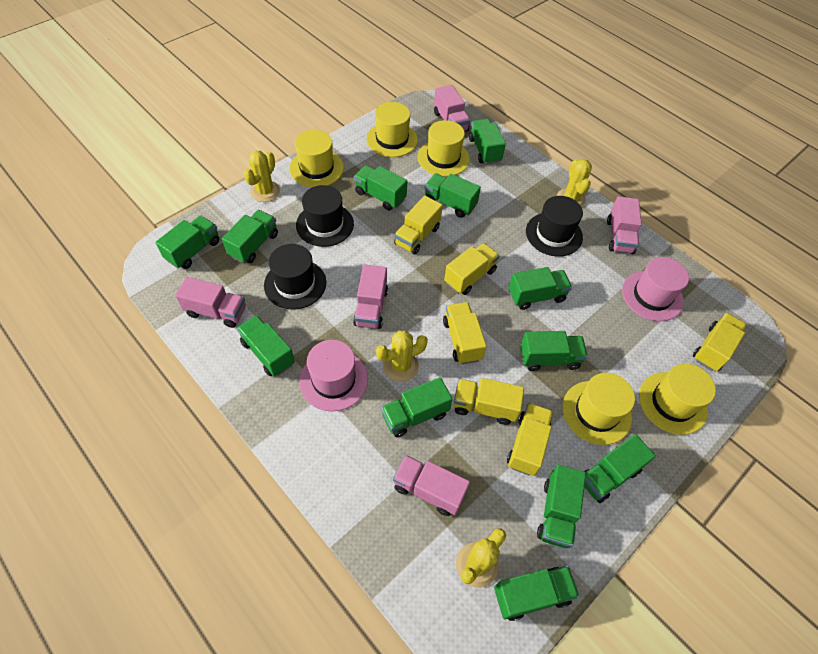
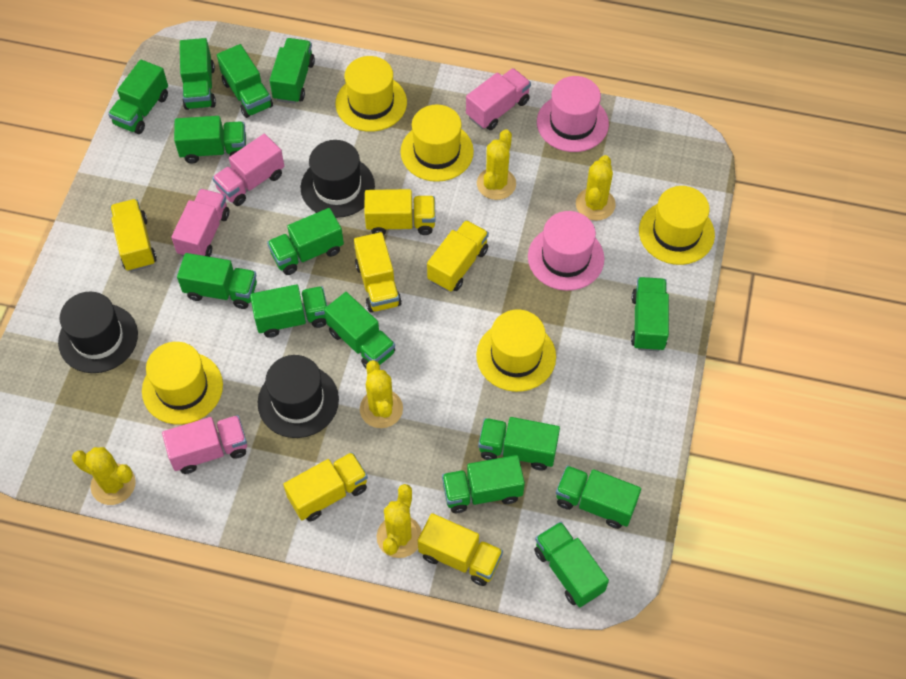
green truck: [156,216,220,269] [222,210,278,263] [237,315,295,376] [354,165,407,210] [381,377,453,437] [425,173,481,218] [469,119,506,164] [494,566,580,621] [509,267,572,310] [520,331,588,371] [537,465,586,548] [584,434,656,503] = 12 -> [108,60,168,134] [174,116,246,164] [177,253,257,309] [180,38,216,110] [217,44,273,118] [250,284,327,338] [267,208,344,275] [269,38,315,104] [324,292,395,368] [442,455,525,513] [478,417,560,471] [534,522,609,607] [556,466,641,529] [631,277,669,352] = 14
pink truck: [175,277,246,328] [353,264,388,329] [393,455,470,516] [434,85,470,132] [607,196,642,254] = 5 -> [162,415,247,474] [171,189,229,257] [212,134,284,206] [466,68,531,130] = 4
yellow cactus: [244,151,280,202] [376,331,428,382] [456,528,506,588] [557,159,592,207] = 4 -> [72,447,136,505] [360,360,403,428] [377,484,422,558] [477,129,516,200] [576,155,616,221] = 5

